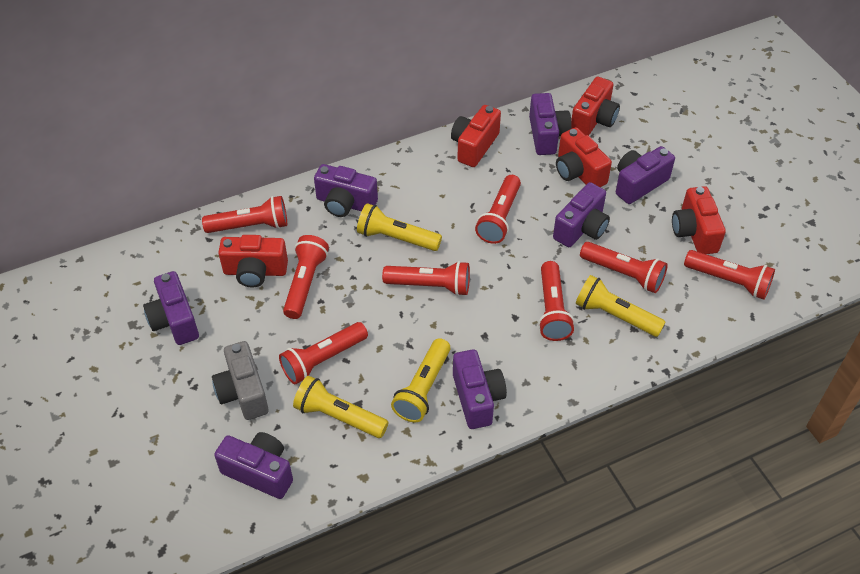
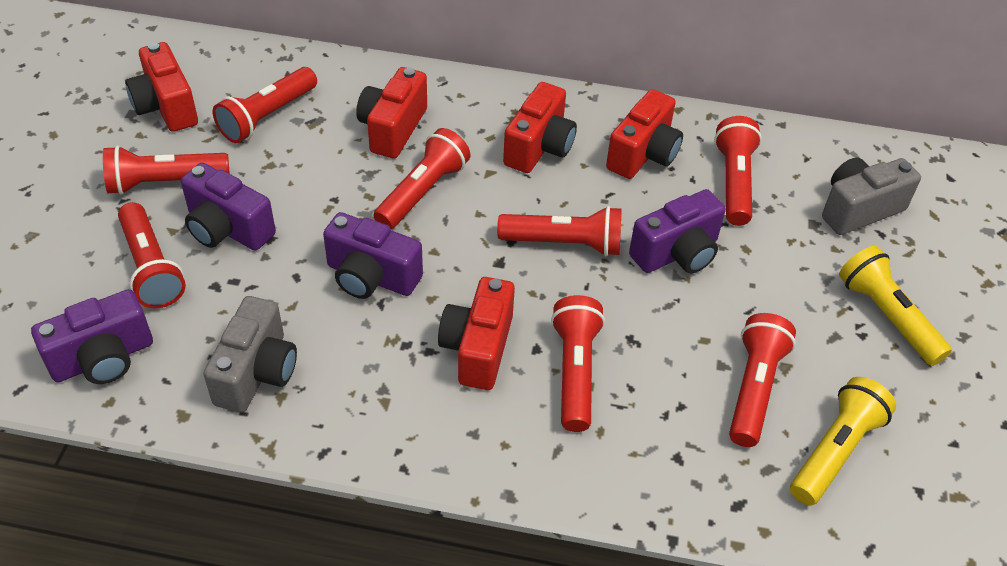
grey camera: [212,341,269,420] = 1 -> [203,296,297,413] [822,158,921,235] = 2
purple camera: [143,271,199,345] [214,432,293,499] [314,164,378,217] [453,349,507,429] [529,93,572,155] [553,182,610,247] [616,146,675,204] = 7 -> [31,289,153,384] [181,163,276,251] [323,212,423,299] [629,189,726,273] = 4
yellow flashlight: [293,376,389,438] [357,203,442,251] [391,338,450,422] [576,275,665,337] = 4 -> [790,377,896,506] [839,246,952,366] = 2

